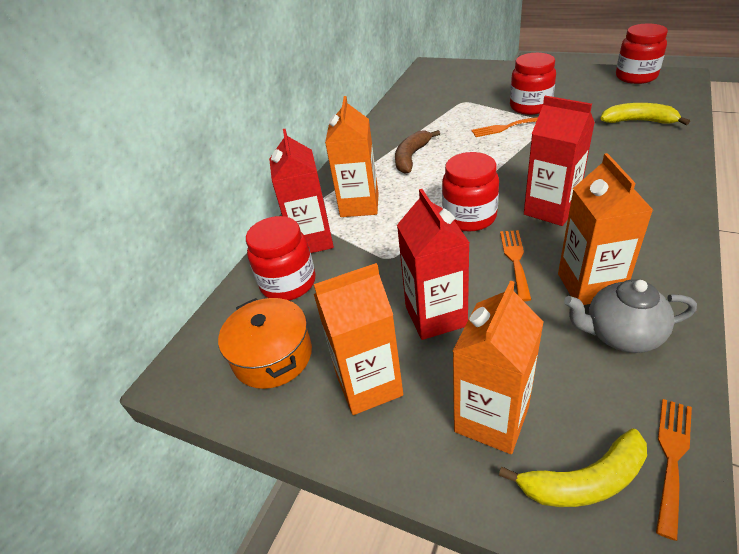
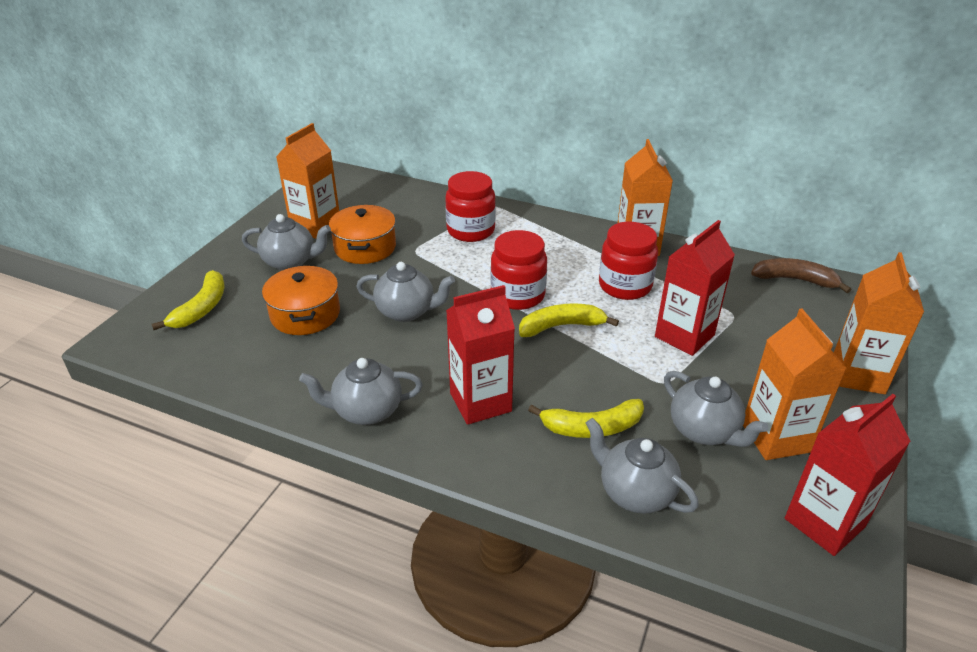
grey teapot: [564,279,697,353] = 1 -> [242,214,331,270] [299,358,423,425] [356,262,455,322] [586,418,699,514] [664,371,768,447] = 5
orange fork: [471,117,538,137] [500,230,532,301] [656,399,692,541] = 3 -> none = 0
orange pot: [218,298,312,389] = 1 -> [262,265,340,335] [329,205,396,264] = 2
red jar: [246,216,316,300] [442,152,499,232] [510,53,556,115] [616,23,668,84] = 4 -> [445,171,496,242] [490,230,547,310] [599,222,658,300] = 3
yellow banana: [499,428,647,507] [600,103,690,125] = 2 -> [152,270,224,330] [519,303,619,337] [528,399,644,438] = 3

